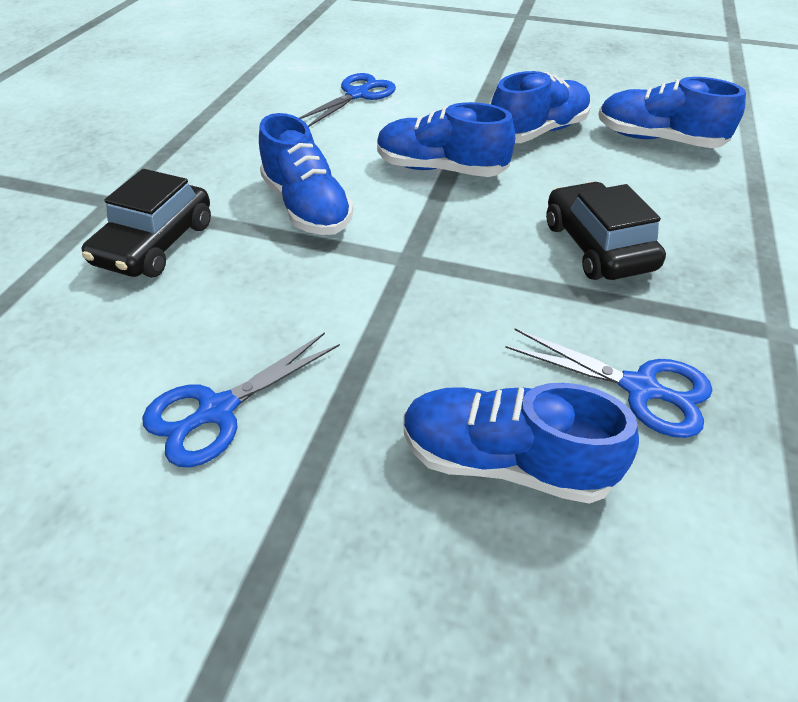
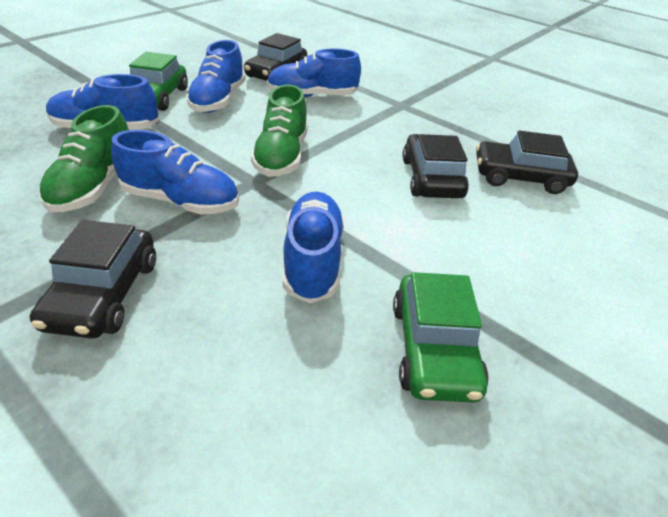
black car: [82,169,211,277] [546,182,666,280] = 2 -> [30,220,156,338] [244,33,307,81] [402,134,469,198] [476,130,578,194] = 4
blue scissors: [142,332,340,467] [299,73,396,127] [505,328,713,438] = 3 -> none = 0
green car: none = 0 -> [129,52,188,111] [393,272,489,403] = 2
green shoe: none = 0 -> [39,105,129,212] [251,85,308,177] = 2

